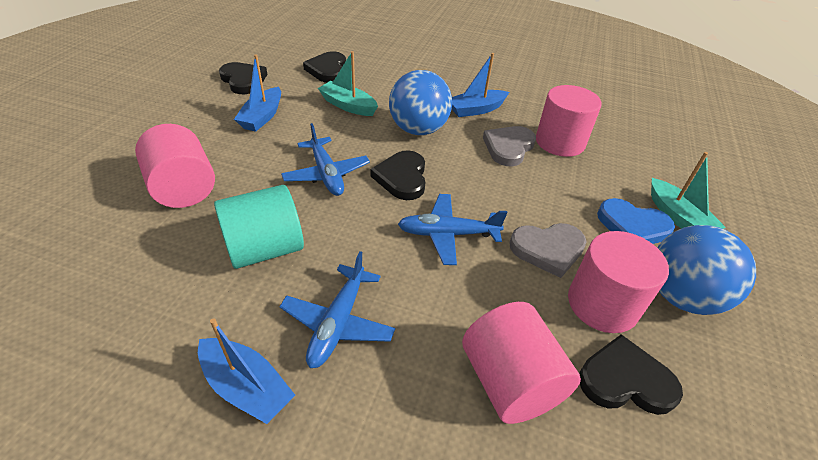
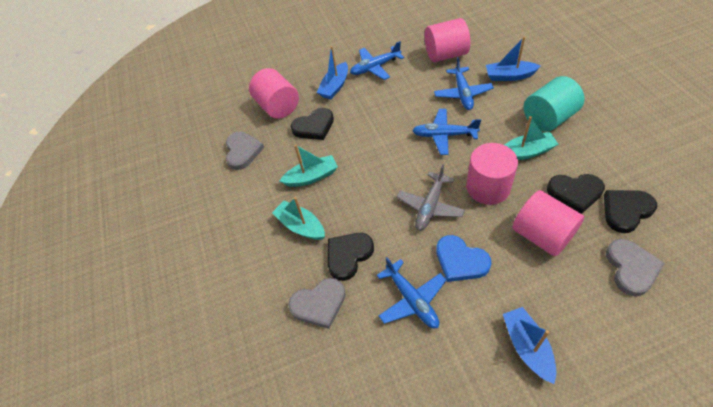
blue ball: [389,70,452,135] [657,225,756,315] = 2 -> none = 0
blue plane: [279,251,395,368] [281,123,370,196] [398,194,507,265] = 3 -> [350,41,404,80] [377,257,446,328] [412,109,481,155] [434,57,494,110] = 4
grey heart: [483,126,536,166] [509,223,587,278] = 2 -> [226,132,264,170] [288,278,346,329] [606,239,665,296] = 3
grey plane: none = 0 -> [397,164,465,231] = 1
turquoise boat: [318,51,378,116] [651,152,726,229] = 2 -> [272,197,325,240] [280,145,338,187] [505,116,558,160] = 3

